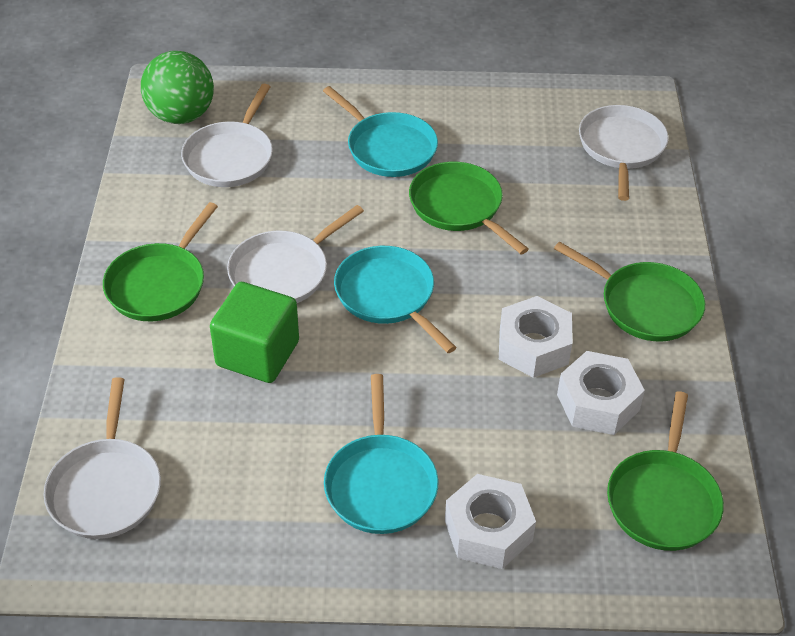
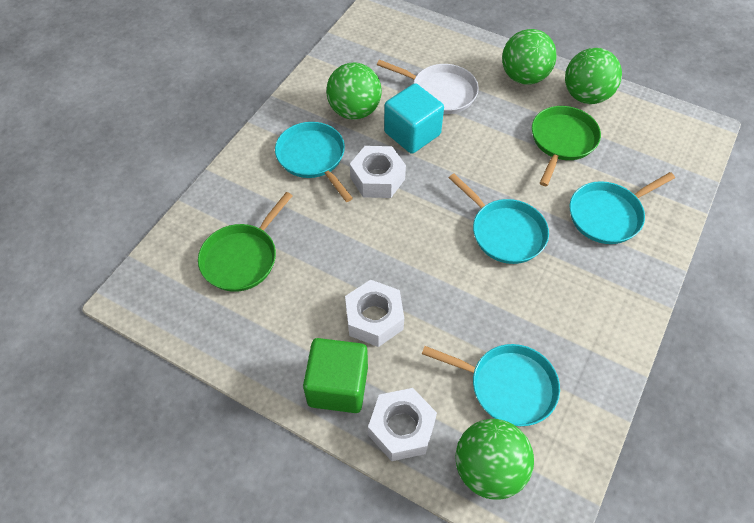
green ball: [141,51,214,124] = 1 -> [326,63,382,120] [455,419,534,500] [502,29,556,84] [565,48,622,104] = 4
green pan: [103,202,218,321] [409,162,529,254] [554,241,705,342] [607,391,724,551] = 4 -> [198,192,292,292] [532,106,601,186] = 2
turquoise cube: none = 0 -> [384,83,444,154] = 1
turquoise pan: [323,86,438,177] [324,374,438,534] [334,246,457,353] = 3 -> [275,122,353,202] [422,344,560,426] [449,173,549,264] [570,172,675,244] = 4
white pan: [44,377,161,539] [181,84,273,187] [227,205,364,303] [579,105,669,201] = 4 -> [377,60,479,114] = 1

